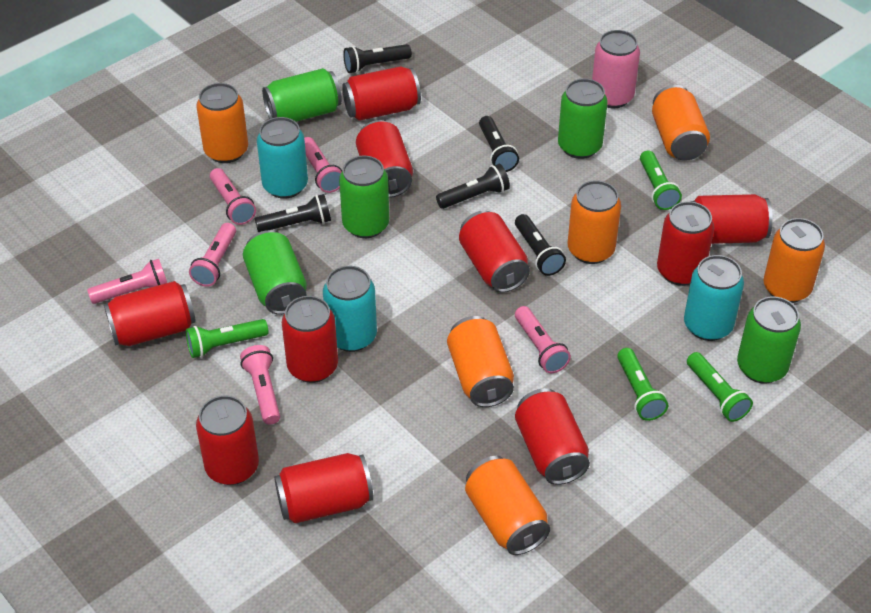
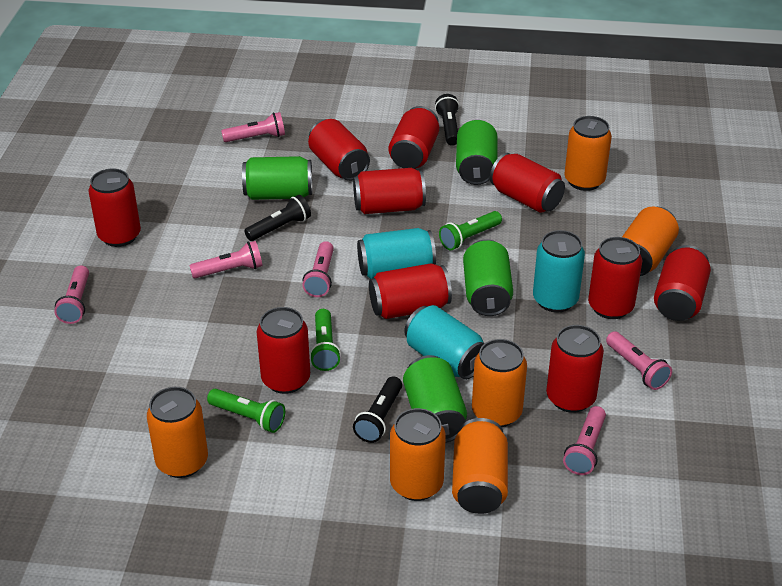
black flashlight: [255,194,331,232] [343,44,412,73] [436,164,510,209] [479,116,519,172] [515,214,566,276] = 5 -> [244,195,311,241] [353,376,402,443] [435,94,459,146] = 3
green can: [243,230,307,315] [262,68,342,122] [339,156,389,238] [558,79,608,159] [737,296,801,384] = 5 -> [242,156,312,200] [403,355,467,443] [456,120,498,185] [463,239,513,316] = 4
green flashlight: [186,319,269,358] [617,348,668,421] [640,150,682,210] [687,352,753,422] = 4 -> [207,389,285,433] [310,309,341,371] [439,211,502,250] = 3
pink can: [592,30,640,108] = 1 -> none = 0

